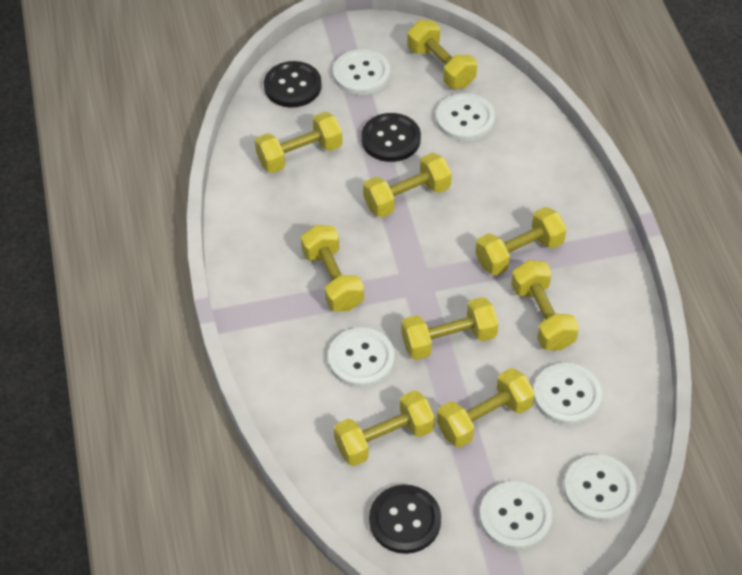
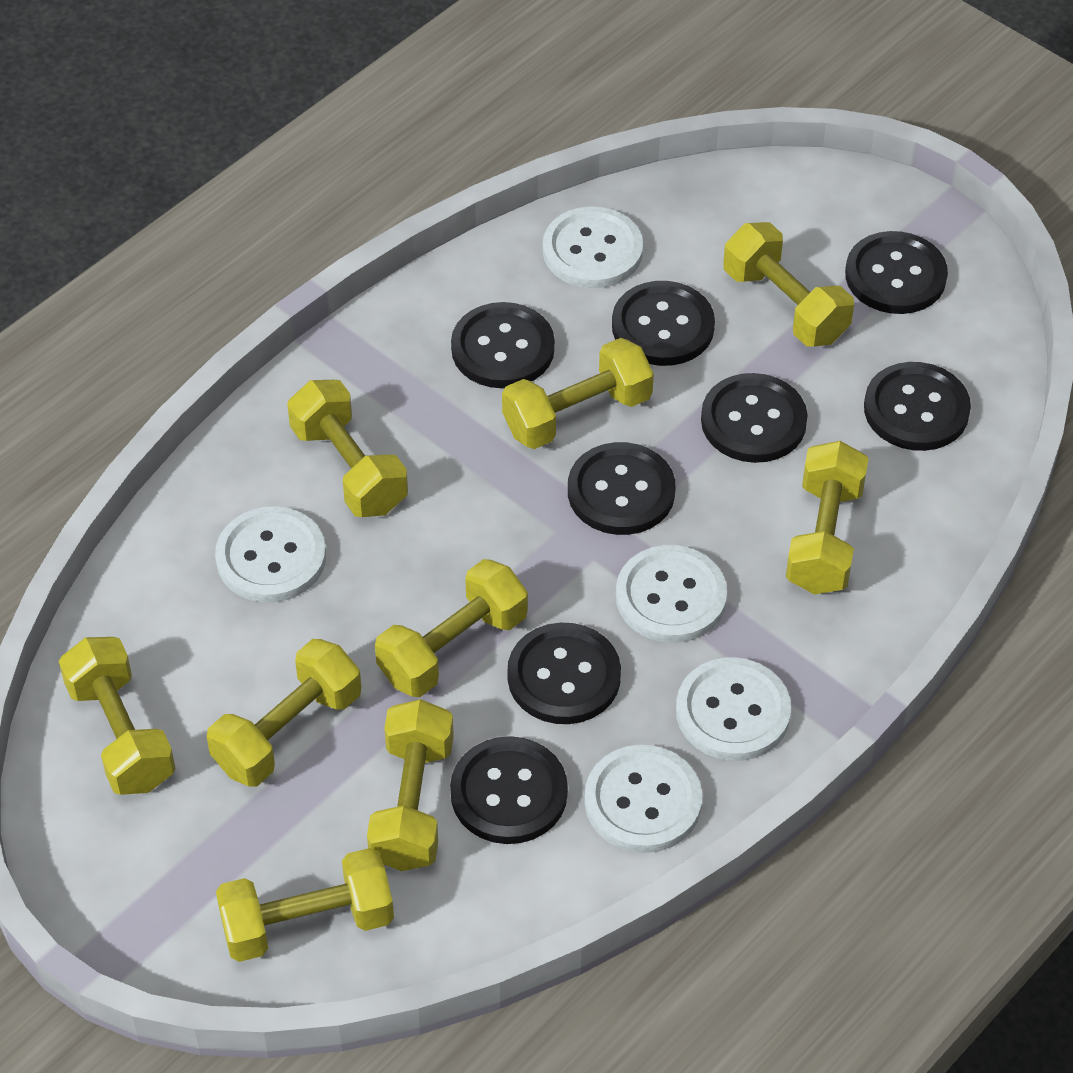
black button: [264,61,322,108] [361,113,421,162] [369,485,441,554] = 3 -> [450,736,568,844] [451,302,555,388] [507,623,621,724] [568,442,675,535] [612,281,715,366] [701,373,808,463] [845,231,948,314] [864,362,971,451] = 8
white button: [328,327,395,388] [333,49,390,95] [436,93,495,141] [480,481,552,550] [534,363,602,425] [564,454,636,522] = 6 -> [215,507,326,602] [543,206,643,288] [585,745,702,853] [616,545,727,643] [676,657,791,761] = 5

